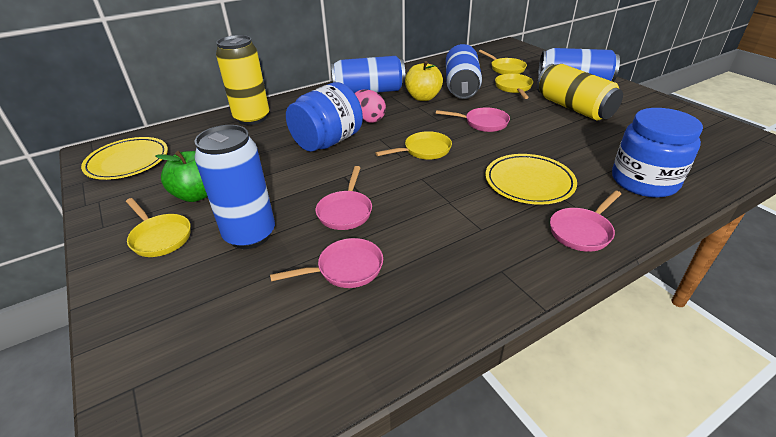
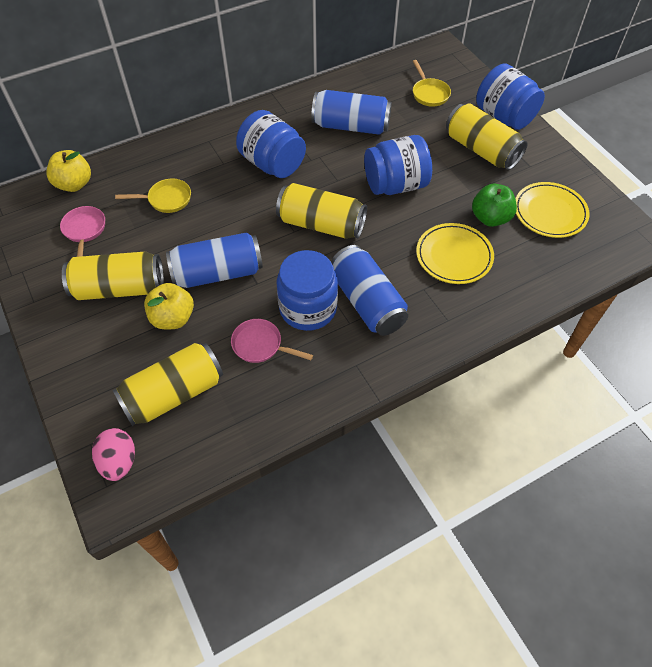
blue can: [194,125,275,249] [331,56,406,93] [446,44,482,99] [538,48,620,82] = 4 -> [166,232,263,288] [311,90,392,135] [331,245,408,336] = 3
blue jar: [286,82,363,152] [612,108,703,198] = 2 -> [236,110,306,178] [277,250,338,331] [364,135,432,195] [476,63,545,130] = 4
pink pan: [270,238,383,288] [316,166,372,230] [436,107,510,132] [550,191,621,252] = 4 -> [60,206,105,257] [231,319,313,363] = 2
yellow apple: [405,61,443,101] = 1 -> [46,150,91,192] [144,283,194,330] = 2
yellow can: [216,35,269,125] [537,64,623,120] = 2 -> [62,252,164,300] [113,343,223,426] [276,183,367,239] [446,103,528,170] = 4
yellow pan: [126,198,191,257] [375,131,452,160] [479,50,527,74] [495,73,533,99] = 4 -> [115,179,191,213] [413,60,451,107] = 2

